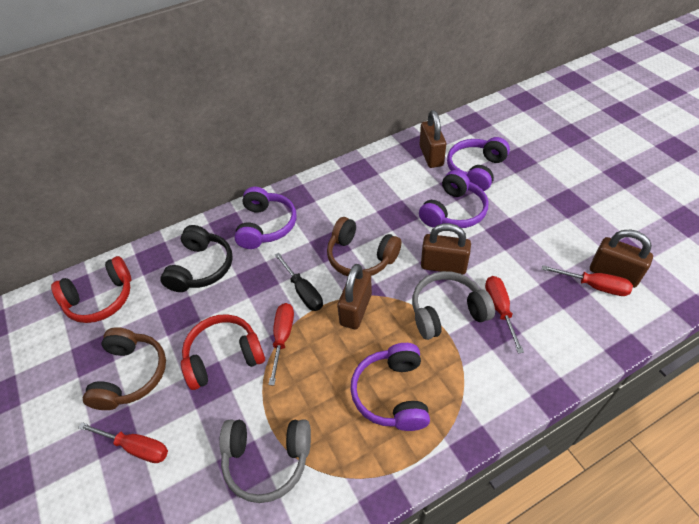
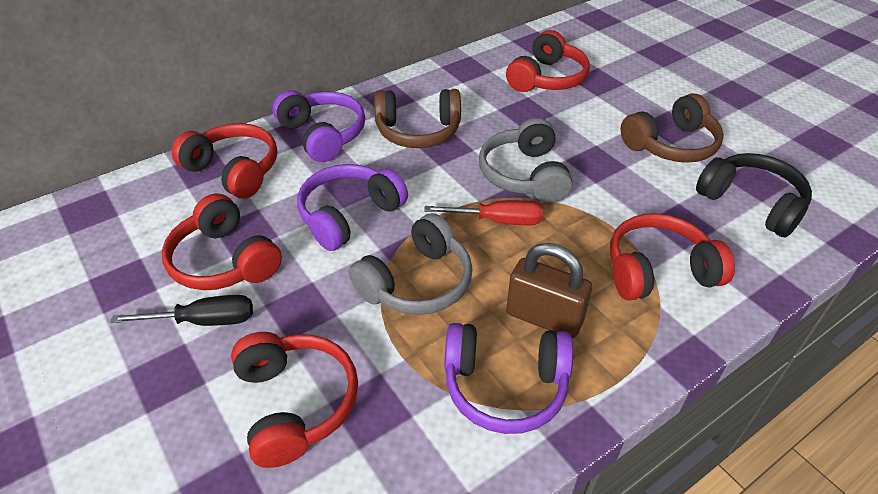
brown padlock: [337,264,372,329] [420,110,446,168] [421,223,471,275] [590,229,653,288] = 4 -> [506,243,592,339] = 1
purple headphones: [234,187,297,249] [350,343,430,431] [419,170,488,228] [447,137,510,191] = 4 -> [273,90,365,162] [297,164,408,251] [444,323,573,434] = 3
red headphones: [51,256,131,323] [181,314,265,390] = 2 -> [162,193,282,290] [171,123,277,199] [231,332,358,468] [506,30,590,92] [610,213,735,300] = 5
red screwdriver: [78,422,168,463] [268,303,294,385] [485,276,524,353] [542,265,633,296] = 4 -> [424,200,543,225] = 1

